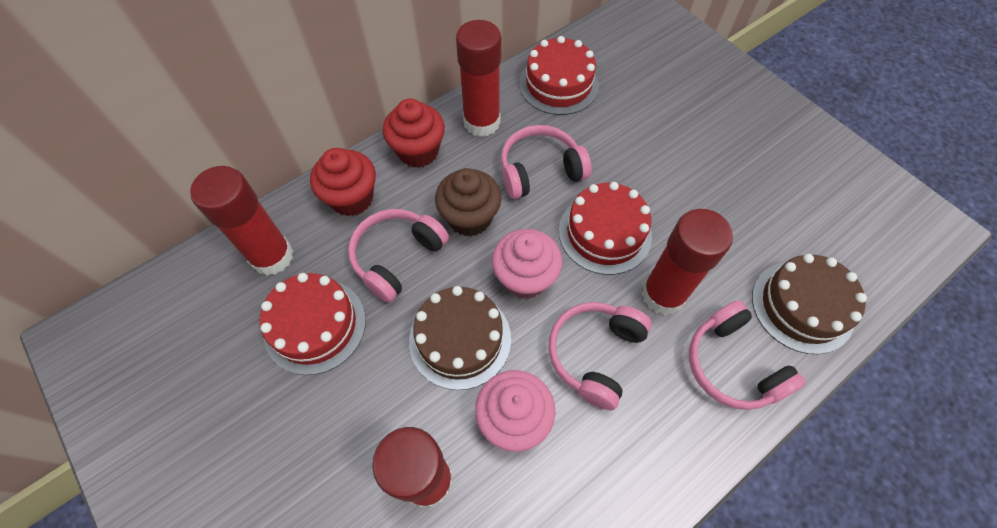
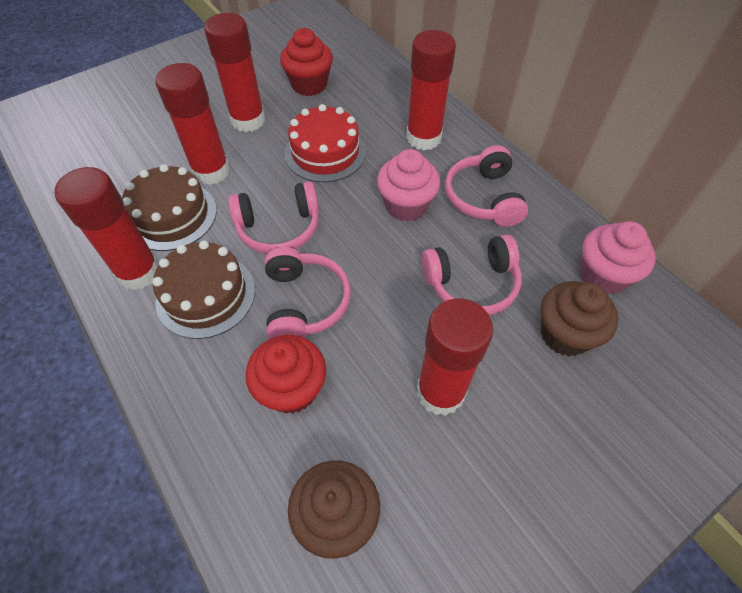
brown cupcake: [435,168,502,237] = 1 -> [288,460,380,559] [541,281,618,356] = 2
red cake: [259,273,366,375] [519,36,599,115] [559,182,652,275] = 3 -> [285,104,366,182] = 1
red glue stick: [190,166,293,276] [372,427,453,508] [456,20,501,137] [641,209,733,315] = 4 -> [54,167,159,290] [155,63,230,185] [204,13,265,132] [406,30,456,150] [417,298,493,416] = 5

